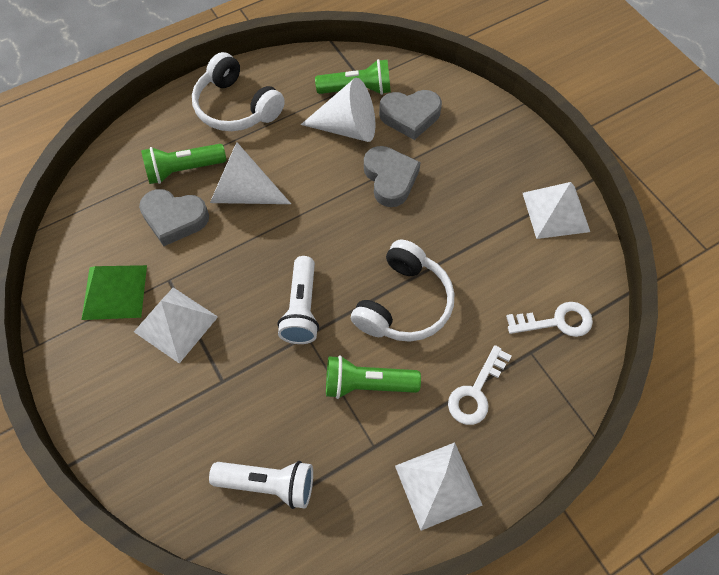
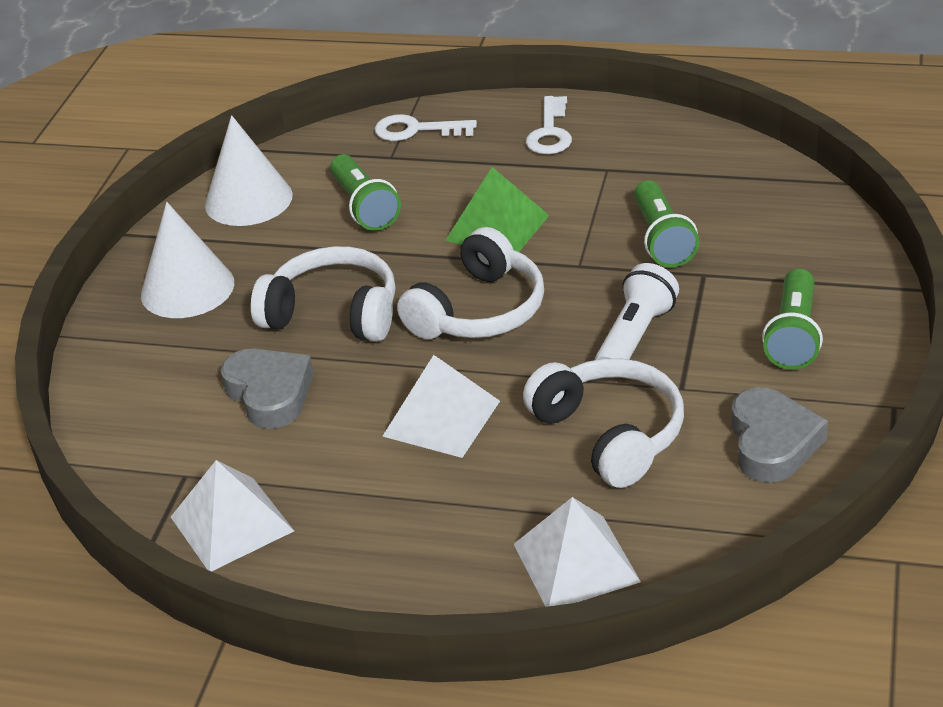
grey heart: [139,189,209,246] [364,146,421,207] [379,90,442,140] = 3 -> [221,349,314,429] [731,387,828,483] = 2
white flashlight: [209,461,313,509] [277,256,319,344] = 2 -> [595,263,679,360] = 1
white headphones: [192,52,285,131] [351,240,454,342] = 2 -> [251,246,395,342] [397,227,544,339] [523,358,684,488] = 3

